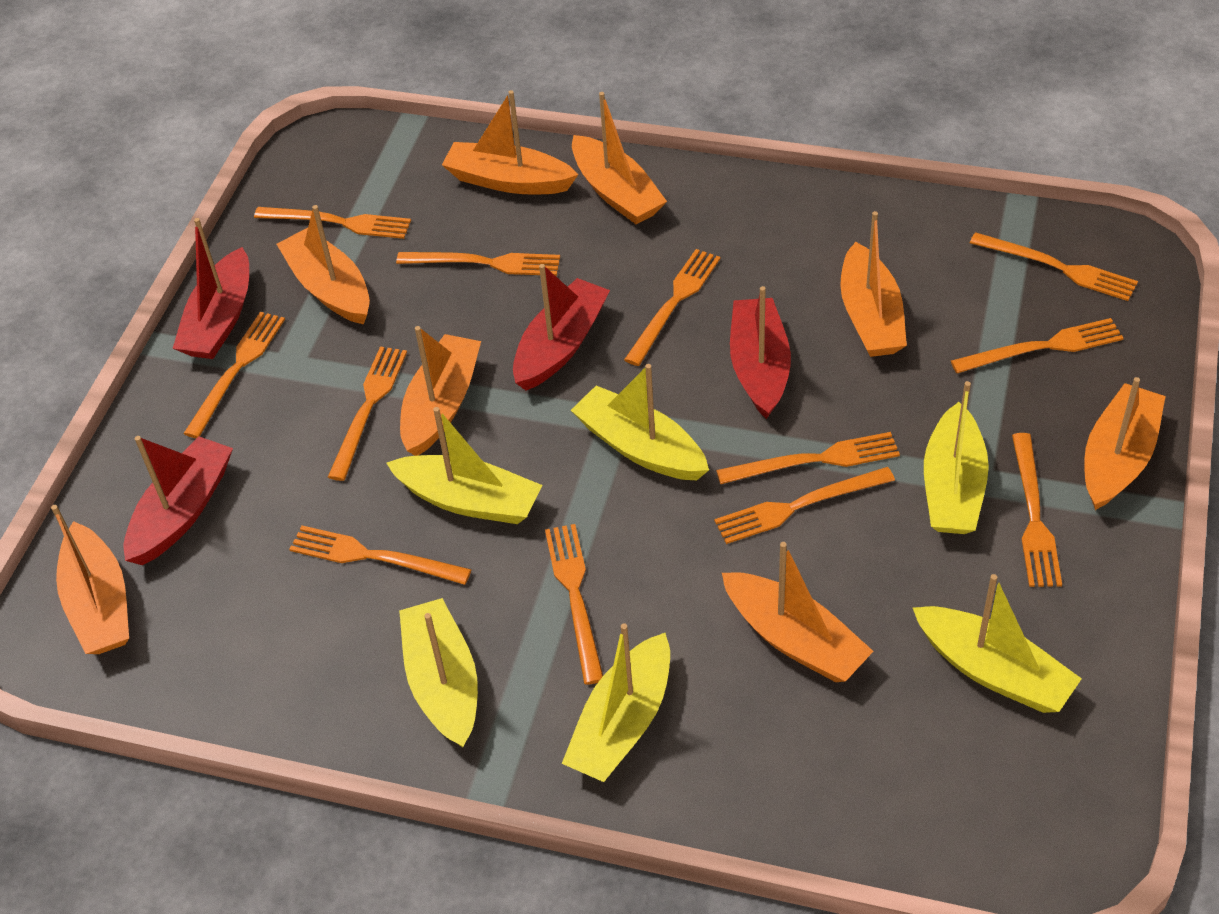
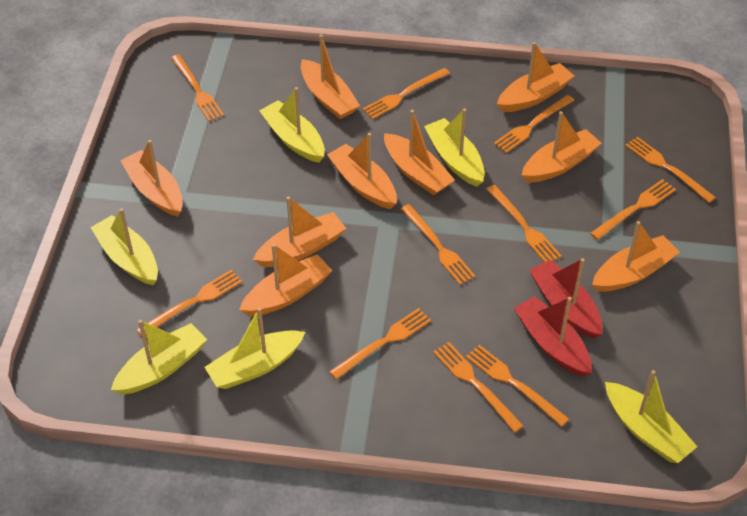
orange boat: [51,505,129,654] [276,205,370,324] [400,326,481,456] [442,90,578,194] [572,92,667,224] [722,542,873,682] [840,211,907,357] [1084,377,1166,510] = 8 -> [120,140,183,217] [239,244,332,316] [253,196,346,267] [301,35,360,119] [327,133,397,209] [384,110,455,195] [497,42,574,112] [522,111,602,183] [592,221,680,292] = 9
orange fork: [183,312,285,438] [254,207,411,239] [289,526,472,585] [328,346,407,481] [396,252,560,276] [545,524,603,685] [624,249,721,366] [714,467,895,544] [716,432,900,484] [951,318,1123,373] [970,232,1138,301] [1012,433,1062,587] = 12 -> [136,269,242,336] [171,54,224,121] [329,308,431,380] [362,68,450,119] [401,204,475,285] [433,342,524,433] [466,345,569,427] [486,185,562,262] [494,95,574,153] [590,179,676,240] [625,137,716,203] = 11
red boat: [123,436,233,565] [173,218,249,359] [513,264,610,390] [730,286,791,419] = 4 -> [514,296,592,377] [529,258,603,338] = 2

